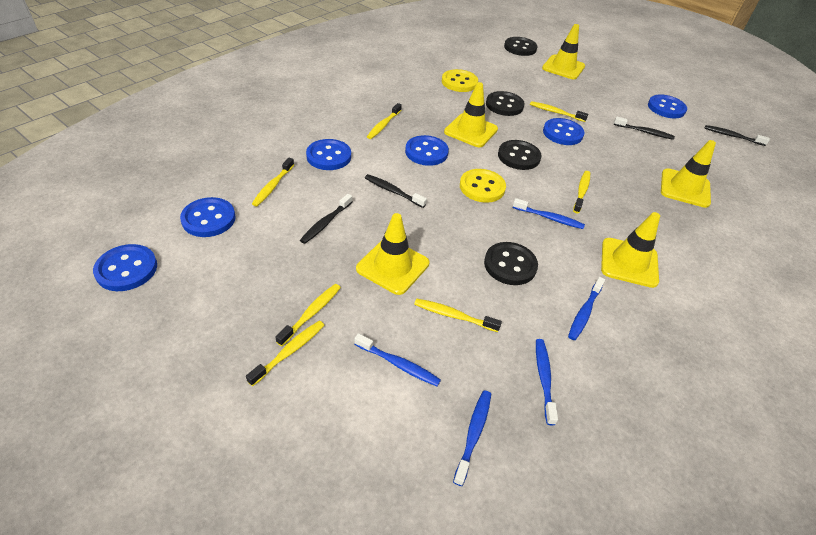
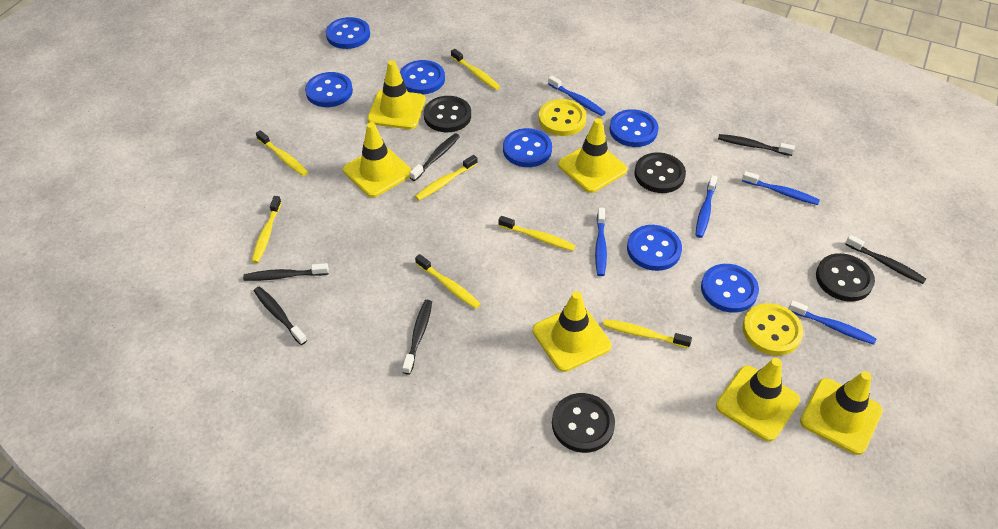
black toothbrush: [300,194,352,244] [365,174,427,208] [614,117,675,140] [705,125,770,146] = 4 -> [243,263,329,281] [254,287,307,345] [402,300,432,375] [410,133,460,181] [718,134,795,156] [845,235,926,284] = 6
blue button: [93,244,157,291] [180,197,236,237] [306,139,351,170] [405,135,449,166] [543,118,584,145] [648,94,687,118] = 6 -> [305,72,353,107] [326,17,370,49] [400,60,445,94] [503,128,552,167] [609,109,658,147] [627,225,682,271] [701,264,759,313] = 7
yellow traffic cone: [356,213,429,295] [444,82,498,147] [542,24,585,79] [601,212,660,288] [661,140,716,208] = 5 -> [343,122,412,197] [367,60,426,129] [533,291,611,372] [558,118,627,193] [716,358,800,441] [800,371,883,455] = 6

